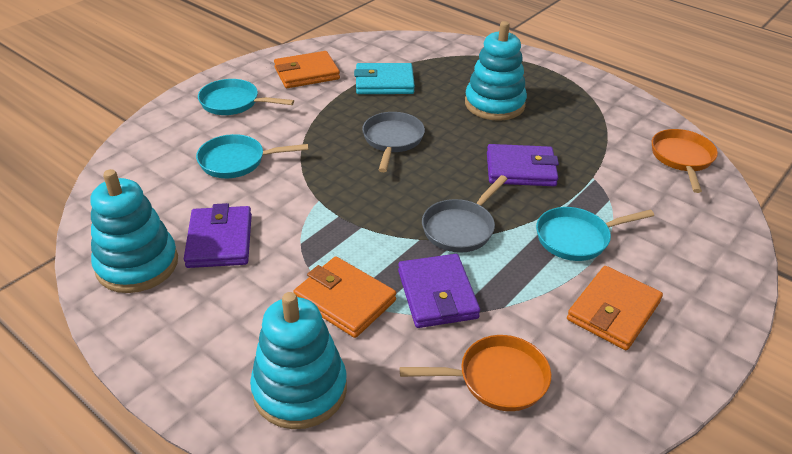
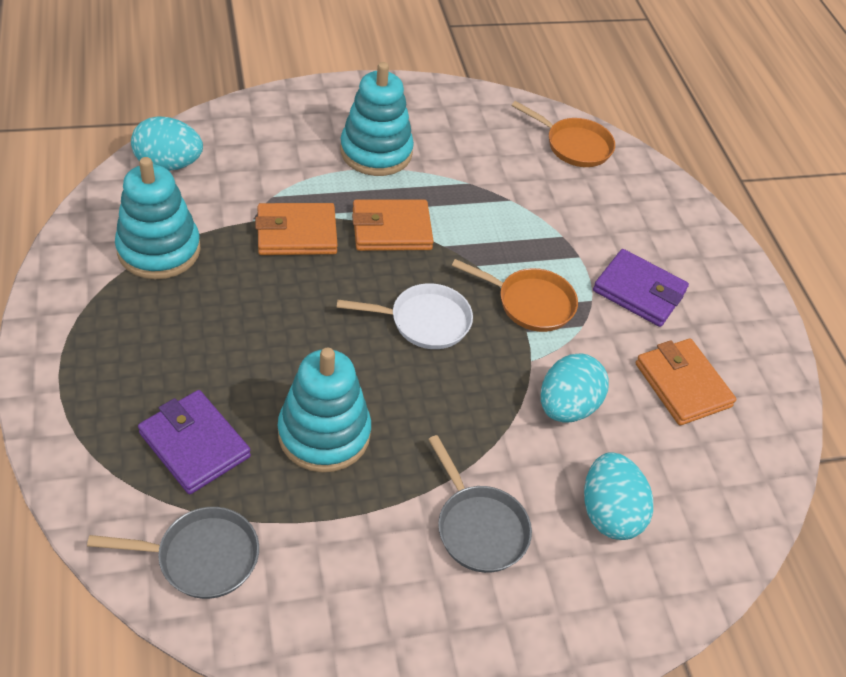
purple wallet: [184,203,252,268] [398,254,480,328] [487,144,559,186] = 3 -> [138,390,251,494] [593,249,689,327] = 2
turquoise egg: none = 0 -> [131,116,203,171] [541,353,609,423] [584,452,653,540] = 3
turquoise pan: [196,134,309,178] [198,79,294,115] [536,207,654,261] = 3 -> none = 0
turquoise wallet: [354,63,415,94] = 1 -> none = 0
white pan: none = 0 -> [336,283,473,349] = 1

